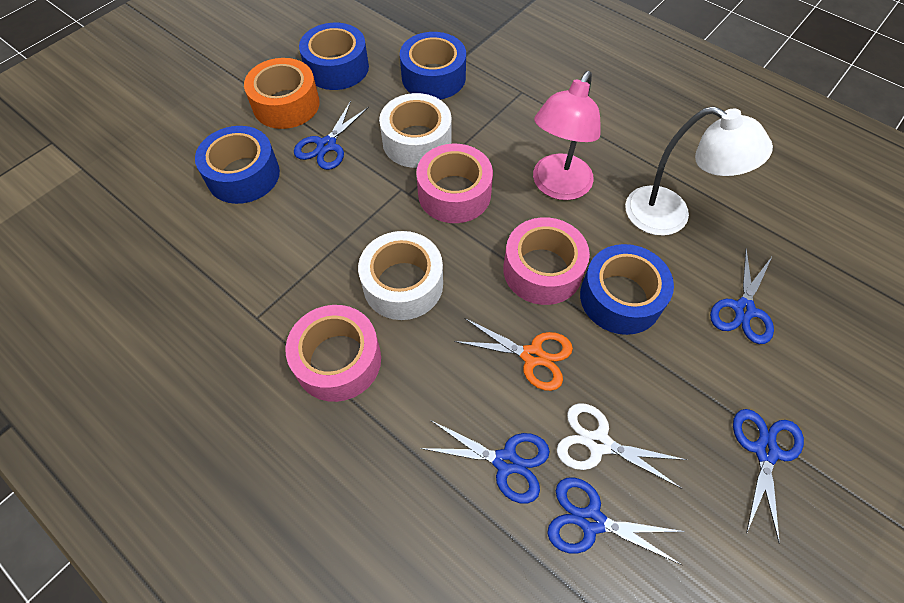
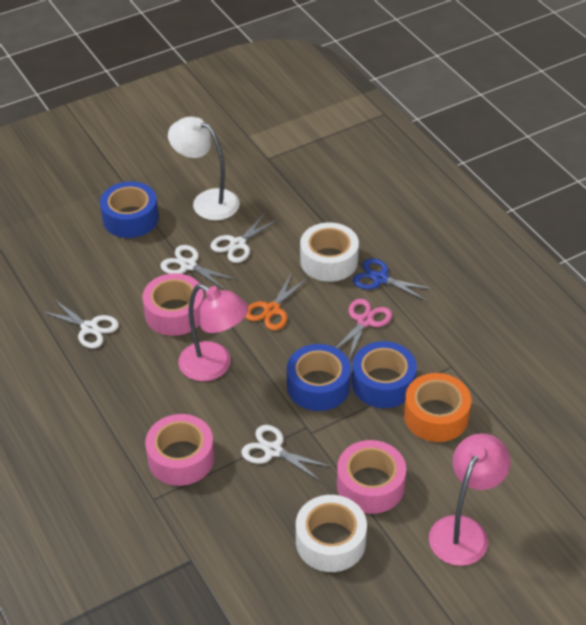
blue scissors: [294,101,369,170] [420,420,550,503] [547,478,685,565] [710,248,774,344] [733,409,804,544] = 5 -> [353,258,433,301] = 1
blue tape: [195,126,280,204] [299,23,369,90] [400,32,466,99] [580,244,674,335] = 4 -> [100,181,159,238] [287,344,351,411] [352,341,417,408] = 3
pink lamp: [533,71,601,200] = 1 -> [178,284,248,381] [429,434,511,566] = 2
pink scissors: none = 0 -> [336,299,392,360] = 1
white scissors: [557,403,687,489] = 1 -> [41,299,119,348] [160,245,237,290] [211,212,279,263] [241,425,332,482] = 4

